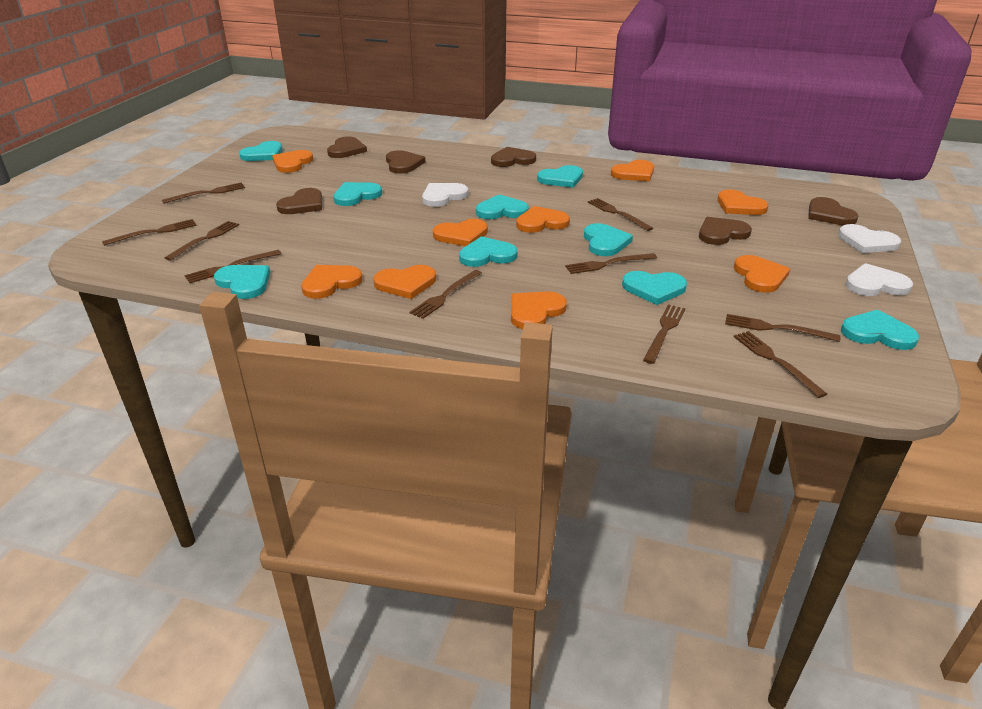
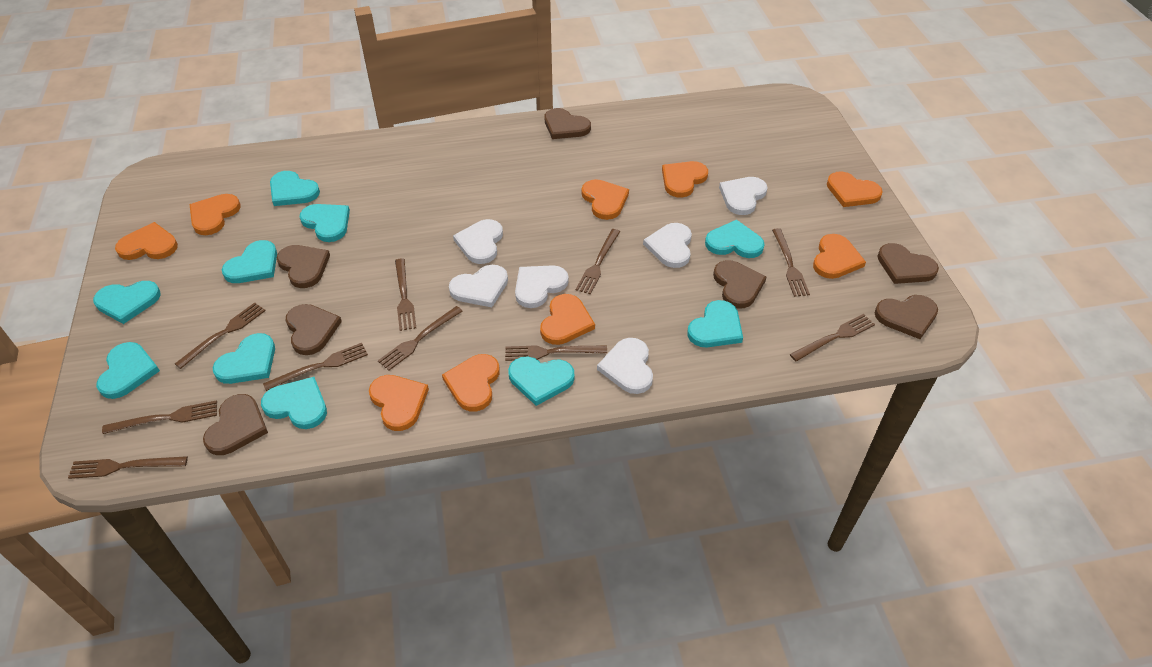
brown heart: [276,188,322,214] [327,137,367,158] [386,150,425,174] [491,147,536,167] [699,217,752,245] [808,197,858,225] = 6 -> [203,394,268,455] [277,245,330,288] [286,304,342,355] [545,108,591,139] [713,260,767,308] [875,295,938,339] [877,243,939,284] = 7
turquoise heart: [214,265,270,299] [239,141,283,161] [333,182,382,206] [459,236,518,267] [476,194,529,219] [537,165,583,188] [584,223,633,256] [622,271,687,305] [841,310,919,350] = 9 -> [93,281,161,324] [96,342,160,399] [213,333,275,384] [222,240,277,283] [261,377,327,429] [270,171,320,206] [300,204,350,242] [508,357,575,406] [687,300,743,347] [705,220,765,258] = 10
white heart: [422,183,469,207] [838,224,901,253] [845,263,913,296] = 3 -> [449,265,508,307] [453,219,503,264] [515,265,569,308] [597,338,653,394] [643,223,692,268] [719,177,768,215] = 6

